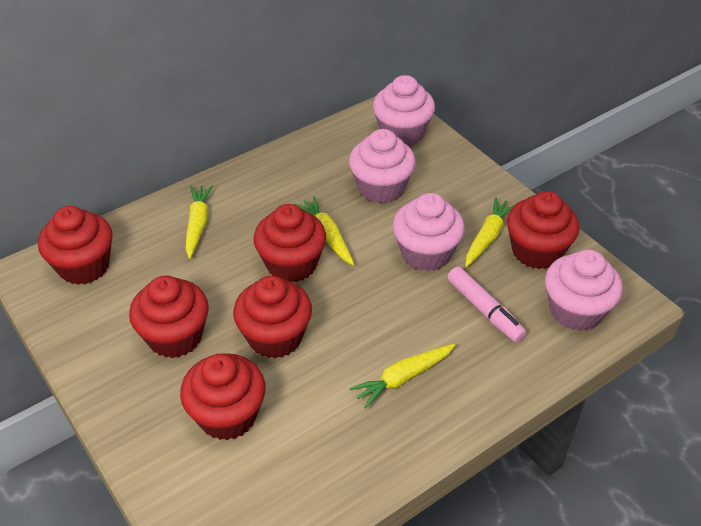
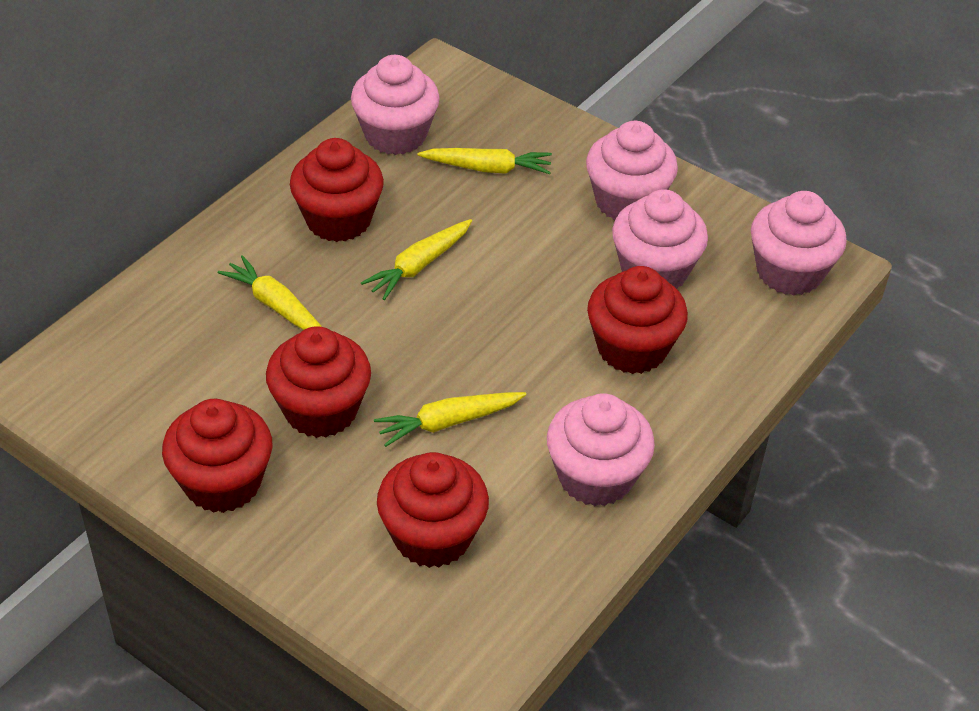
pink cupcake: [349,129,416,203] [373,75,435,146] [393,193,465,271] [545,250,623,331] = 4 -> [351,55,440,155] [547,393,655,506] [586,121,678,220] [612,189,708,289] [751,191,847,295] = 5
pink marker: [447,267,527,343] = 1 -> none = 0
red cupcake: [38,206,113,285] [129,275,209,358] [180,353,266,440] [233,276,312,358] [253,204,326,282] [507,191,579,269] = 6 -> [162,399,273,513] [266,326,371,438] [290,138,384,242] [377,452,489,568] [587,266,688,374] = 5

